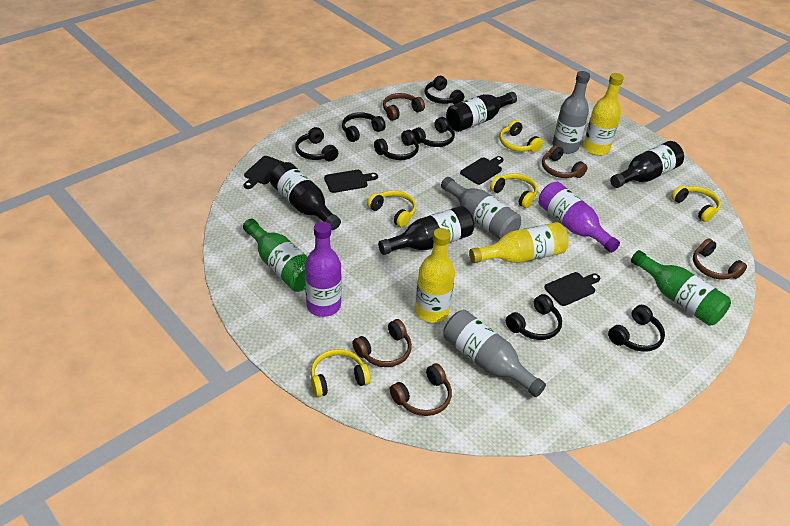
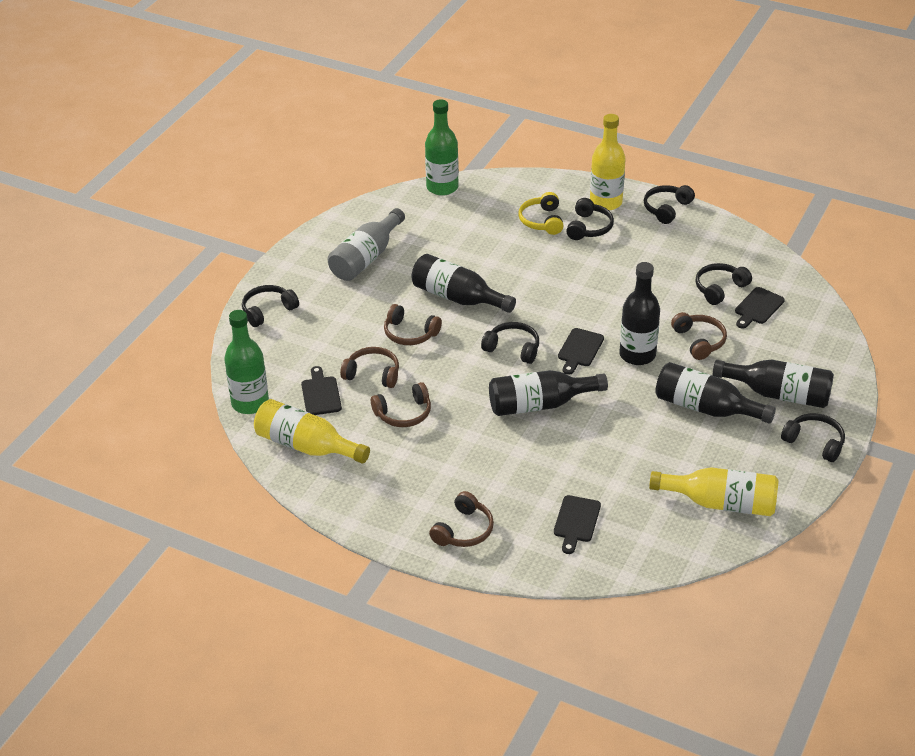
black bottle: [270,162,341,230] [378,206,474,255] [446,92,517,132] [610,141,684,188] = 4 -> [412,254,516,313] [489,370,608,416] [619,262,660,365] [655,362,776,424] [713,359,834,408] = 5
black headphones: [295,127,338,161] [342,112,386,142] [374,130,419,160] [412,117,455,147] [425,76,464,104] [506,294,562,340] [608,305,665,352] = 7 -> [242,285,299,327] [481,322,539,364] [566,198,614,240] [644,185,695,224] [695,263,752,305] [781,413,845,462] = 6
grey bottle: [441,177,521,239] [443,310,546,397] [552,71,590,154] = 3 -> [328,208,405,281] = 1
purple bottle: [305,221,342,317] [539,182,620,253] = 2 -> none = 0
yellow headphones: [311,349,371,397] [367,190,416,228] [490,173,538,208] [500,120,543,152] [671,186,721,222] = 5 -> [518,192,563,235] = 1

